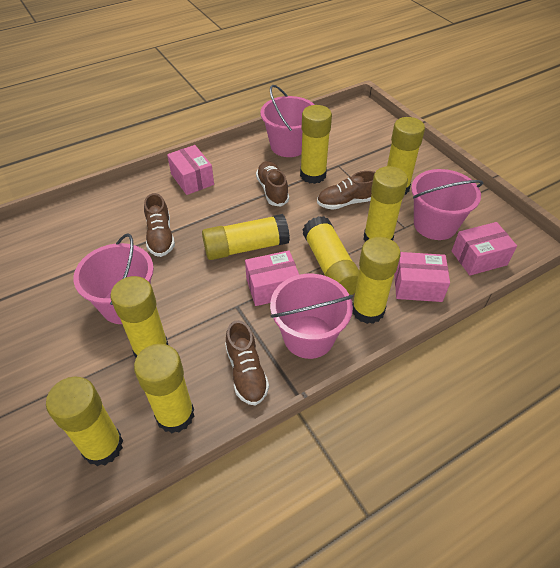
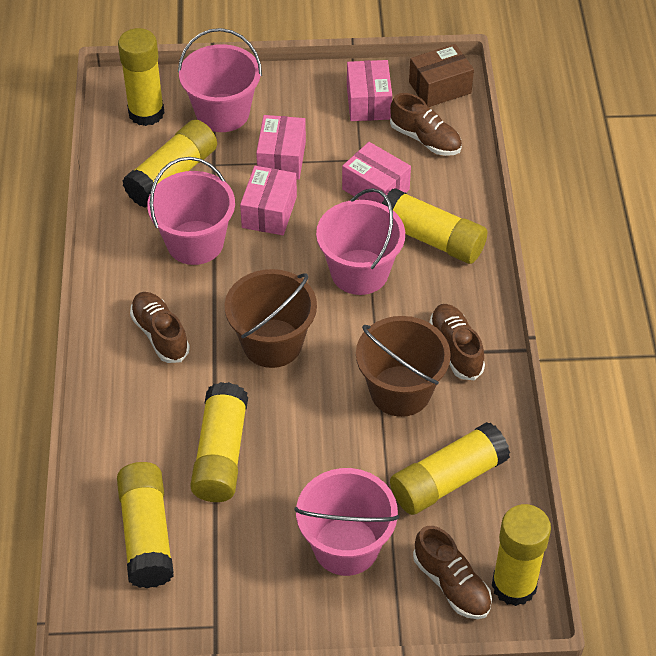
brown box: none = 0 -> [409,44,474,107] = 1
brown bucket: none = 0 -> [225,269,317,368] [356,316,451,417] = 2
yellow glue stick: [46,377,123,466] [110,276,168,358] [134,344,194,433] [202,214,290,260] [300,105,332,184] [302,216,359,295] [352,237,401,324] [363,166,408,242] [387,117,425,195] = 9 -> [117,462,174,588] [118,28,165,126] [122,120,217,208] [190,382,248,502] [382,188,488,264] [390,422,510,515] [492,504,551,606] = 7

